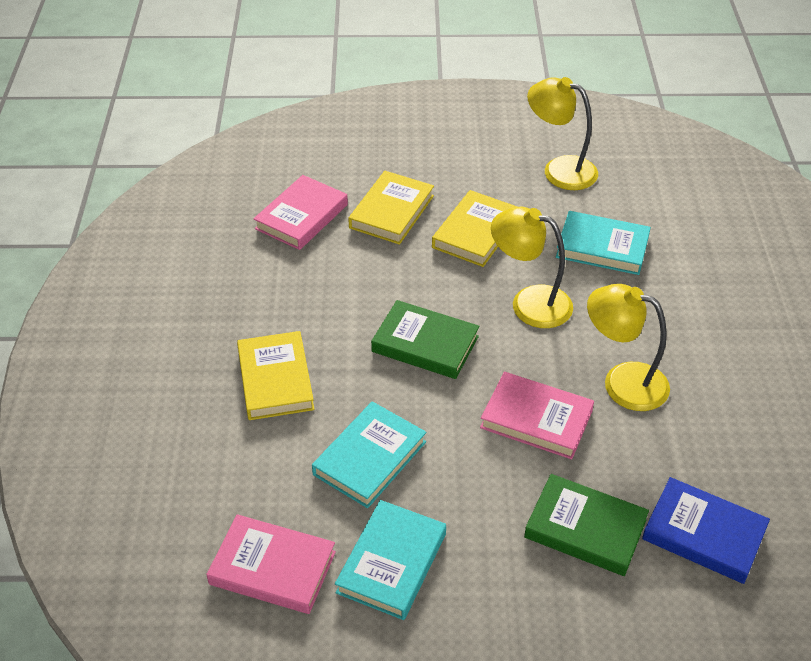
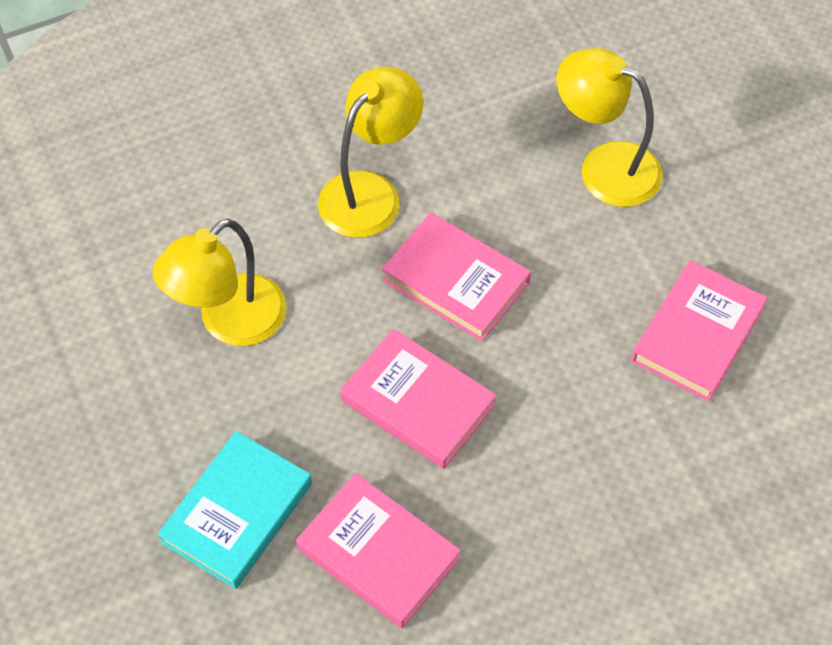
blue book: [642,477,770,584] = 1 -> none = 0
green book: [371,300,480,379] [524,474,649,576] = 2 -> none = 0
pink book: [206,514,336,614] [253,175,348,250] [480,372,594,459] = 3 -> [296,473,461,628] [340,329,497,469] [381,212,531,342] [631,260,767,402] = 4
turquoise book: [312,401,426,508] [335,500,446,620] [556,211,651,275] = 3 -> [158,431,312,589] = 1
yellow book: [237,331,314,420] [348,171,434,245] [432,190,517,267] = 3 -> none = 0

